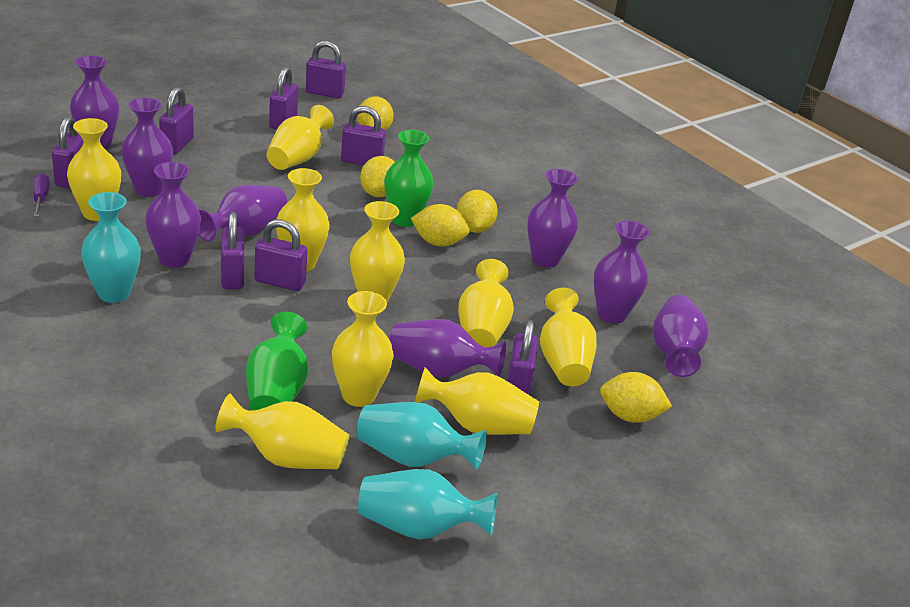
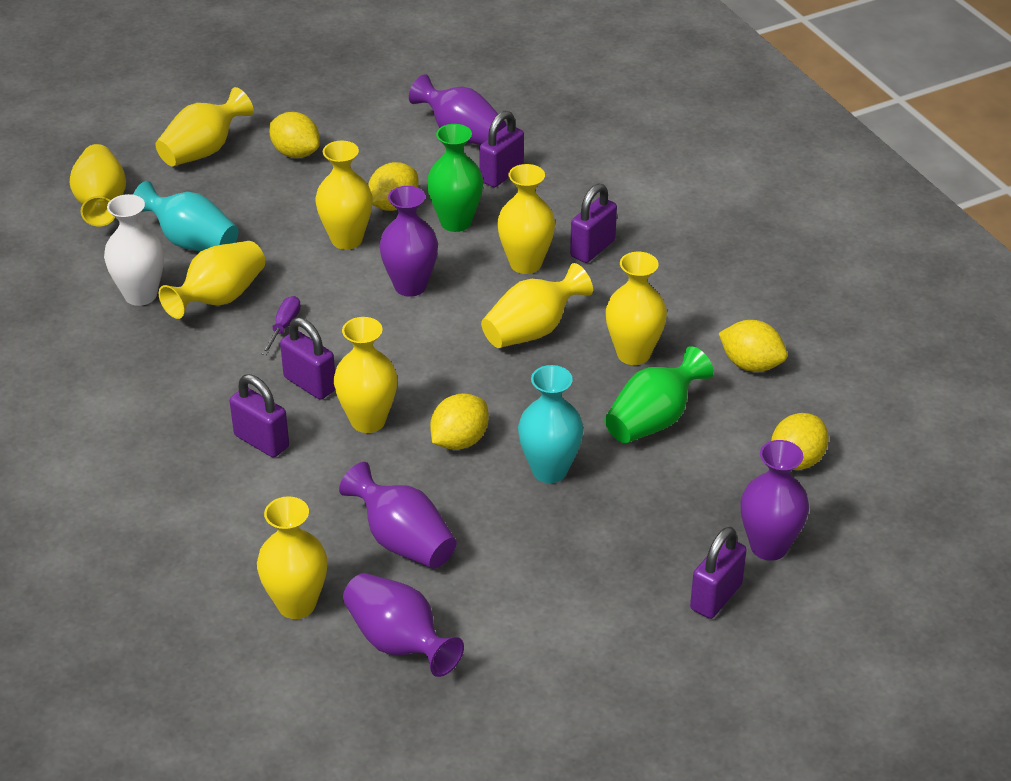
purple padlock: [52,116,84,188] [159,87,194,154] [221,212,244,289] [255,219,307,291] [269,67,298,129] [306,41,346,98] [341,106,386,166] [507,320,538,395] = 8 -> [230,374,289,457] [280,317,335,400] [479,111,524,187] [570,183,617,263] [690,527,747,619] = 5
purple vase: [70,55,119,149] [122,98,173,197] [145,162,201,268] [199,185,287,241] [389,319,506,378] [527,169,578,268] [594,221,650,324] [653,295,709,377] = 8 -> [339,462,457,569] [343,573,464,677] [379,186,438,297] [409,74,507,145] [741,440,809,561] = 5
turquoise vase: [81,192,141,303] [356,402,487,470] [358,469,497,540] = 3 -> [133,181,238,251] [518,365,584,483] = 2
white vase: none = 0 -> [104,194,164,306] = 1

